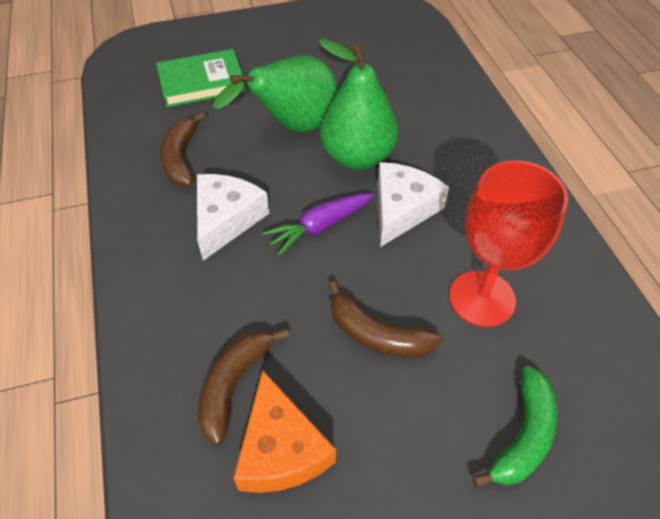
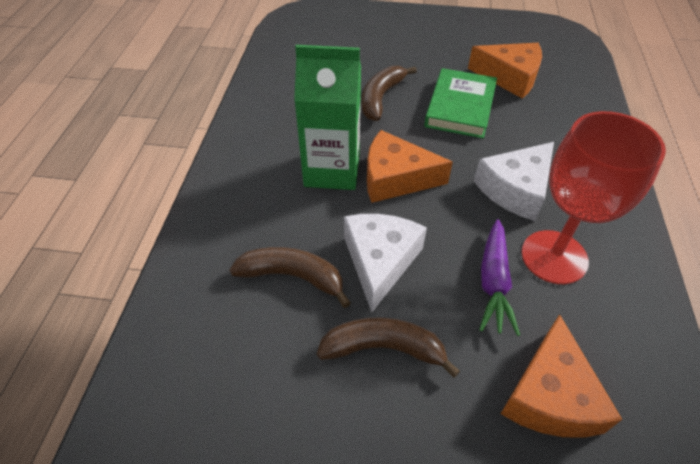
green banana: [473,366,557,487] = 1 -> none = 0
green carton: none = 0 -> [294,45,361,190] = 1
green pear: [213,55,338,132] [319,38,398,170] = 2 -> none = 0
orange cheese: [233,371,336,493] = 1 -> [367,130,453,203] [468,43,542,99] [501,314,622,438] = 3

